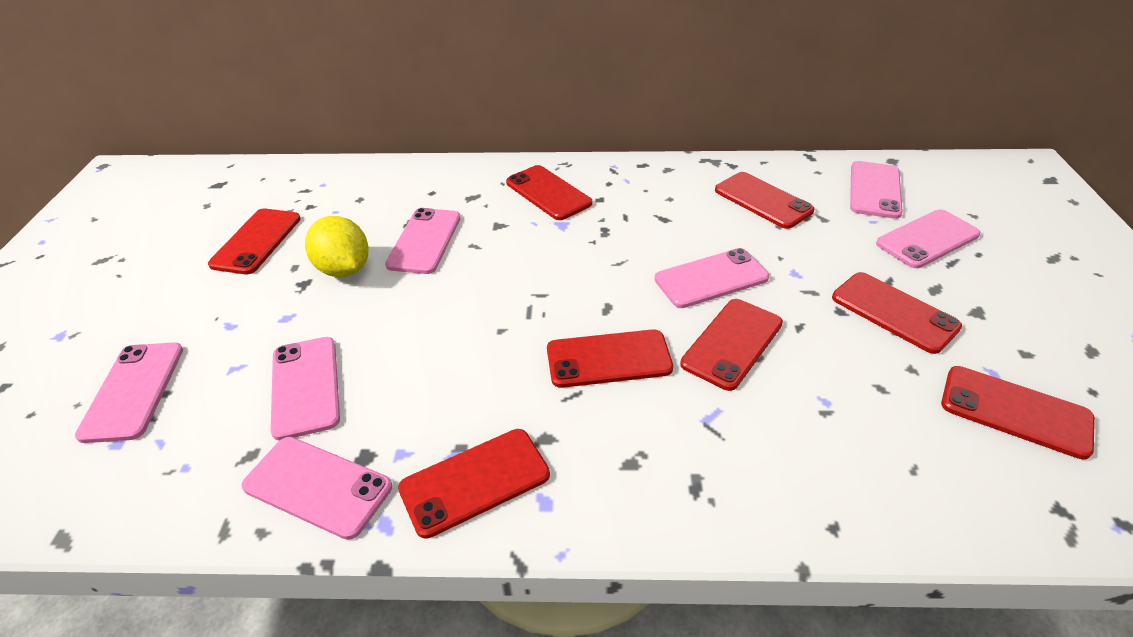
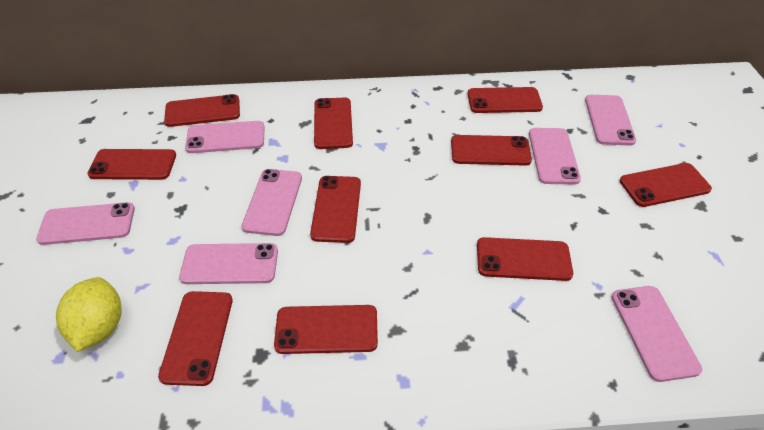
red phone: [208,208,300,274] [398,429,550,539] [506,165,592,220] [547,329,673,388] [680,299,783,391] [715,172,815,229] [832,272,962,354] [941,366,1095,460] = 8 -> [87,149,176,180] [158,291,233,386] [164,94,240,127] [274,305,378,354] [310,176,361,243] [314,98,353,149] [451,135,532,166] [467,87,543,113] [477,237,573,281] [620,163,712,207] = 10

